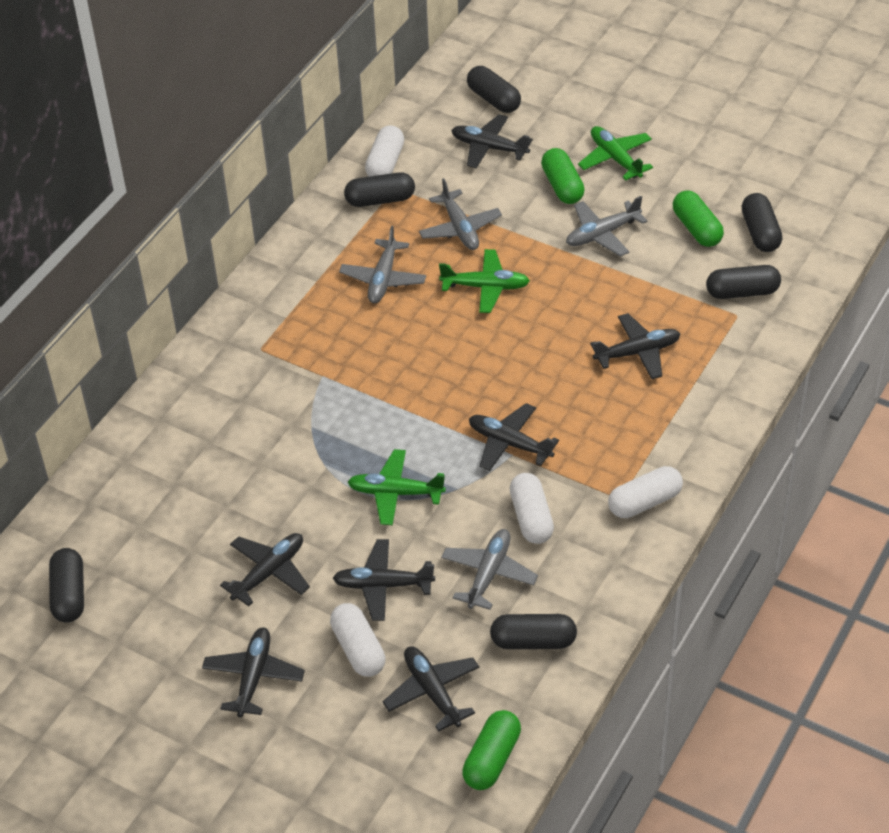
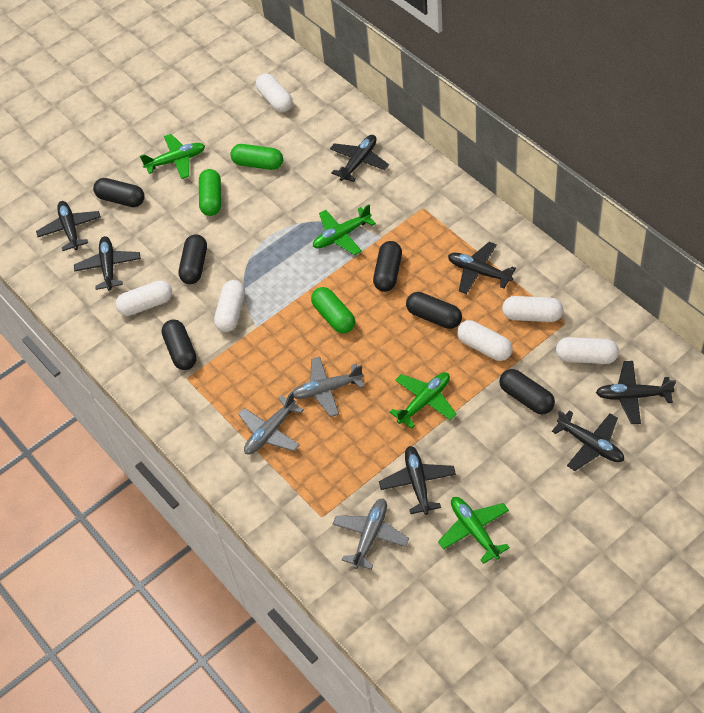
green plane: [348,449,446,525] [439,249,530,313] [578,126,653,180] = 3 -> [140,134,205,179] [313,204,376,255] [389,372,457,429] [438,497,510,564] = 4
grey plane: [339,226,426,303] [419,178,502,250] [441,529,538,610] [566,196,648,257] = 4 -> [238,392,304,455] [292,357,364,417] [333,499,409,570] = 3
white capsule: [330,603,386,677] [365,125,404,177] [510,473,554,544] [608,466,683,518] = 4 -> [115,280,172,316] [214,280,245,332] [256,73,293,112] [457,320,513,361] [502,296,563,322] [556,337,619,364] = 6

